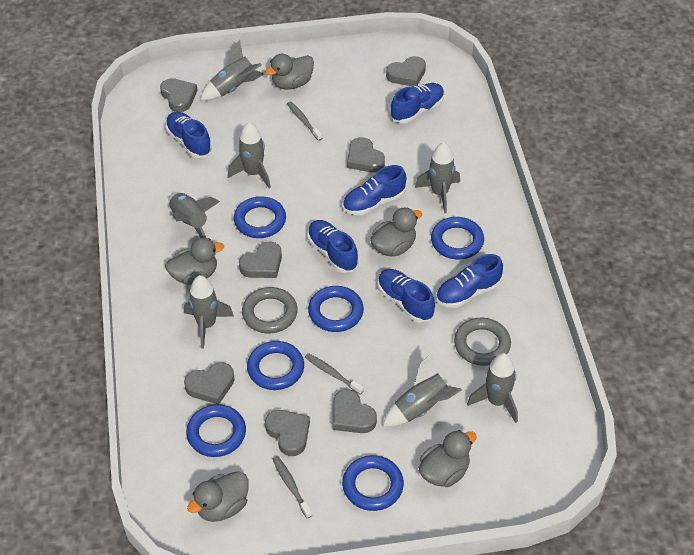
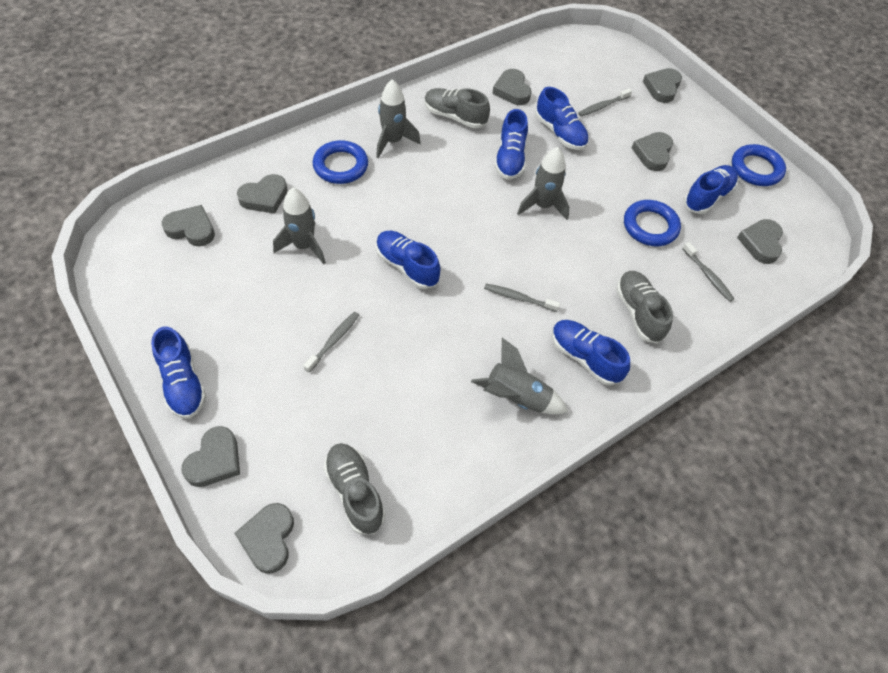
blue ring: [186,404,246,457] [234,196,286,238] [247,341,304,390] [308,286,364,332] [342,455,404,511] [431,217,484,260] = 6 -> [313,140,368,184] [624,200,681,246] [732,144,786,186] = 3
grey duck: [165,238,224,285] [187,471,249,522] [265,54,314,90] [370,207,422,257] [419,430,477,487] = 5 -> none = 0
grey heart: [160,78,198,112] [184,362,235,404] [239,241,282,278] [265,410,310,456] [333,389,377,433] [347,137,385,172] [386,56,426,86] = 7 -> [162,205,215,247] [182,426,240,487] [234,503,294,574] [237,174,288,214] [492,69,531,105] [632,132,673,171] [643,68,682,103] [737,219,783,264] = 8
grey ring: [242,287,298,333] [454,318,511,366] = 2 -> none = 0
grey rocket: [169,193,220,238] [184,275,234,349] [201,40,264,100] [228,122,271,188] [383,352,462,427] [415,142,460,213] [467,353,518,423] = 7 -> [273,188,326,264] [376,79,421,158] [471,338,568,415] [517,147,570,220] = 4
grey shoe: none = 0 -> [323,443,385,534] [424,88,490,128] [616,271,673,344] = 3
grey toothbrush: [273,456,312,519] [287,101,322,141] [305,353,364,395] = 3 -> [303,311,359,372] [484,283,560,312] [578,88,632,116] [682,242,734,302] = 4

